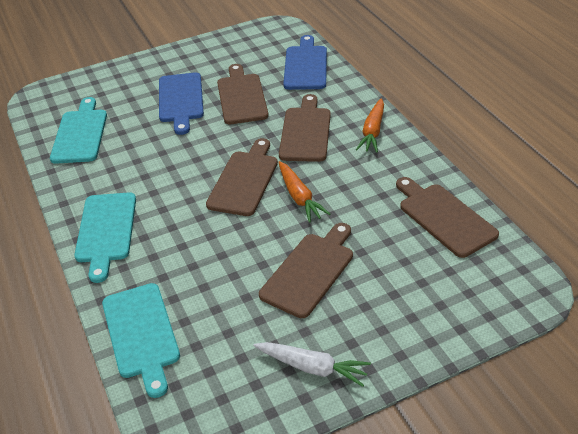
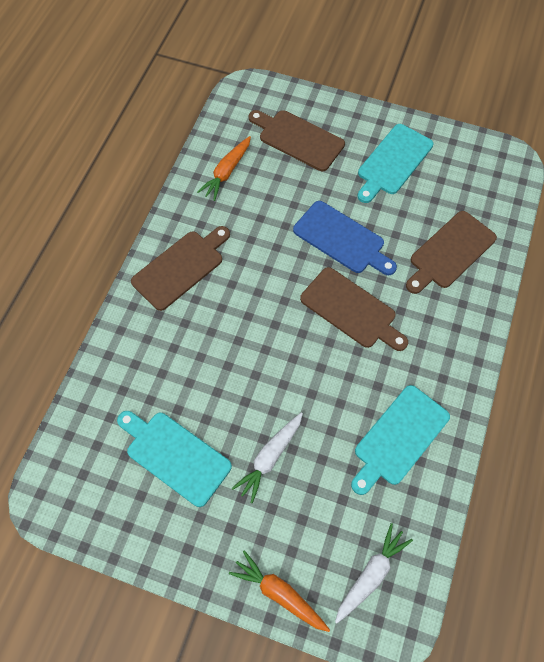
blue cutting board: [159,72,204,135] [283,35,327,90] = 2 -> [293,201,397,275] = 1
brown cutting board: [206,138,278,216] [217,64,269,124] [259,223,353,318] [279,94,331,162] [396,177,499,258] = 5 -> [131,226,230,311] [249,110,345,171] [300,267,408,351] [406,211,497,294] = 4
white carrot: [254,342,371,387] = 1 -> [232,412,303,503] [335,523,413,623] = 2

